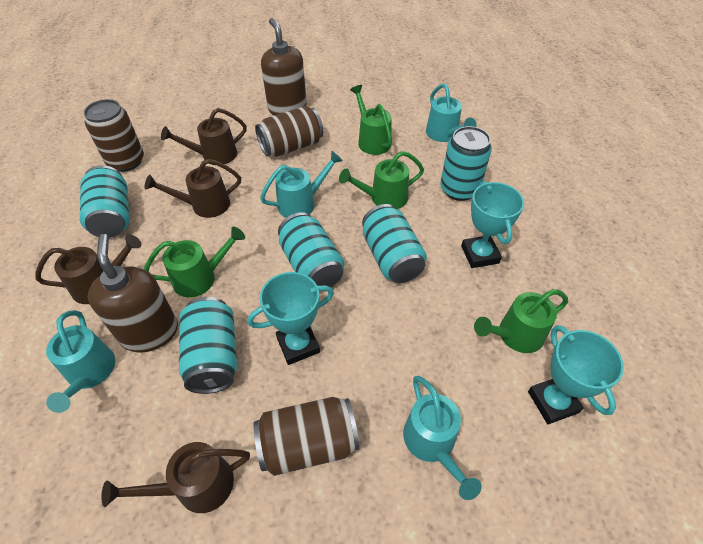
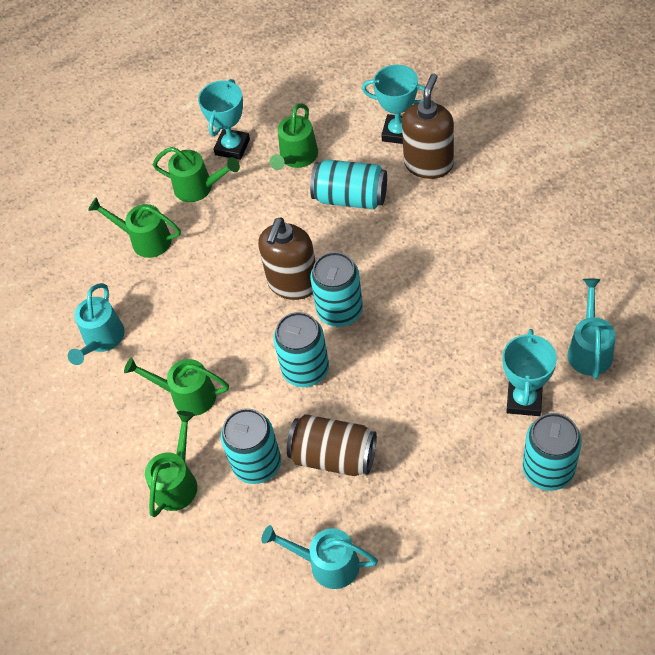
brown can: [84,99,144,172] [254,397,360,476] [255,106,323,157] = 3 -> [287,414,377,476] = 1
brown watering can: [36,234,142,304] [101,442,250,513] [145,159,241,218] [161,108,247,165] = 4 -> none = 0
green watering can: [144,226,245,297] [339,151,424,209] [350,85,392,155] [474,289,568,353] = 4 -> [88,197,181,258] [124,357,229,416] [145,411,197,517] [153,147,240,202] [270,103,318,170] = 5
turquoise watering can: [46,310,115,413] [260,151,343,218] [403,376,482,500] [426,84,477,142] = 4 -> [68,283,125,365] [261,525,378,589] [568,279,616,379] = 3

